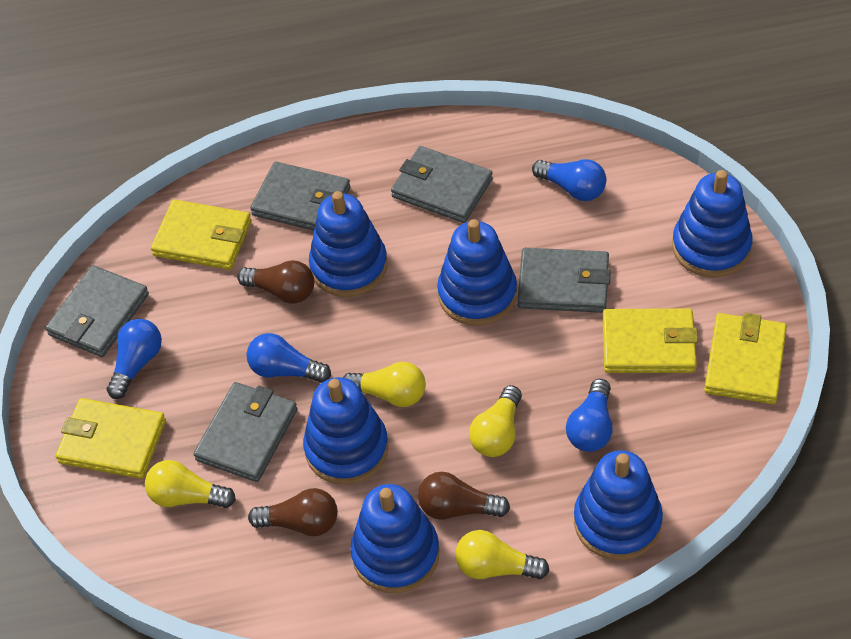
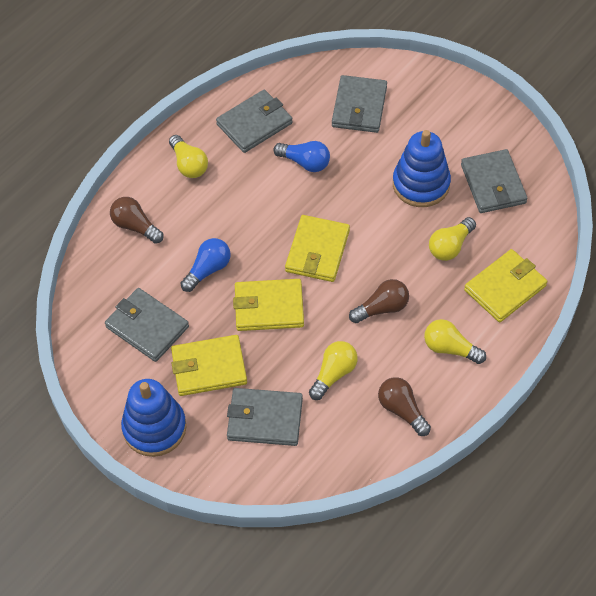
blue light bulb: [107,319,162,399] [247,333,331,383] [532,159,606,201] [566,379,613,452] = 4 -> [180,238,231,292] [273,141,330,172] = 2
blue stacking toy: [303,377,389,485] [309,191,388,297] [350,484,440,593] [437,219,517,326] [574,450,663,560] [672,170,753,278] = 6 -> [121,379,186,457] [393,130,451,207] = 2

